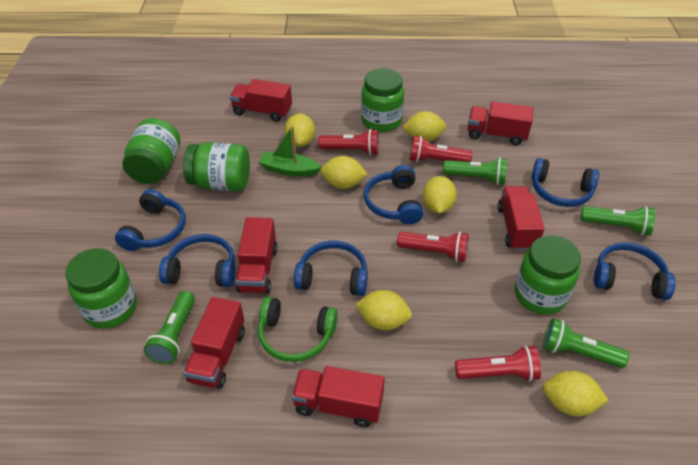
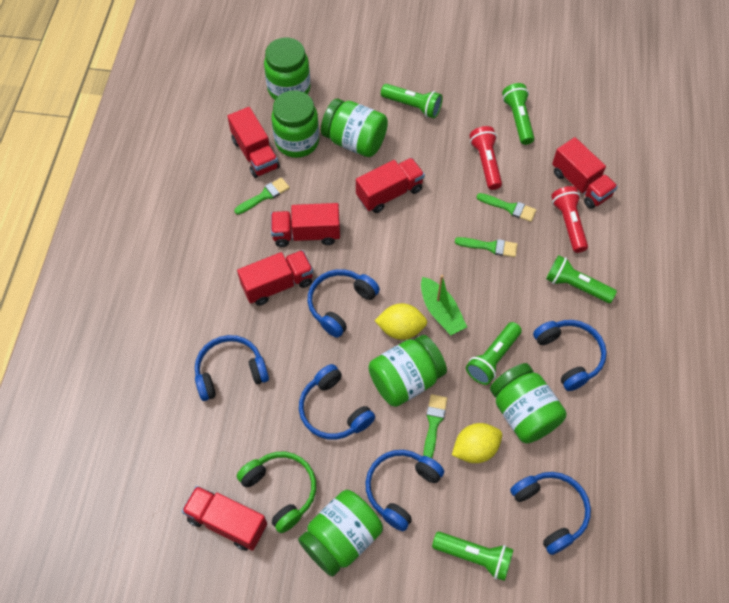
green brush: none = 0 -> [234,177,290,215] [423,394,447,458] [455,237,517,257] [477,193,536,222] = 4
green flashlight: [144,291,195,364] [443,157,507,185] [543,318,629,368] [581,206,655,236] = 4 -> [381,84,442,118] [432,531,514,581] [466,322,522,385] [502,83,534,145] [546,255,617,303] = 5
green jar: [65,248,137,329] [122,118,180,184] [183,142,250,191] [361,68,404,132] [515,235,581,314] = 5 -> [264,38,311,100] [272,90,319,158] [298,490,383,577] [321,99,388,157] [368,335,447,407] [490,363,567,443] = 6
red flashlight: [318,129,379,155] [397,231,469,262] [410,136,472,162] [455,345,541,382] = 4 -> [470,126,502,190] [551,186,588,253] = 2
yellow lemon: [284,114,315,147] [320,156,368,189] [355,290,412,330] [402,111,446,142] [422,176,457,213] [543,371,609,416] = 6 -> [375,303,427,340] [452,423,502,463] = 2

